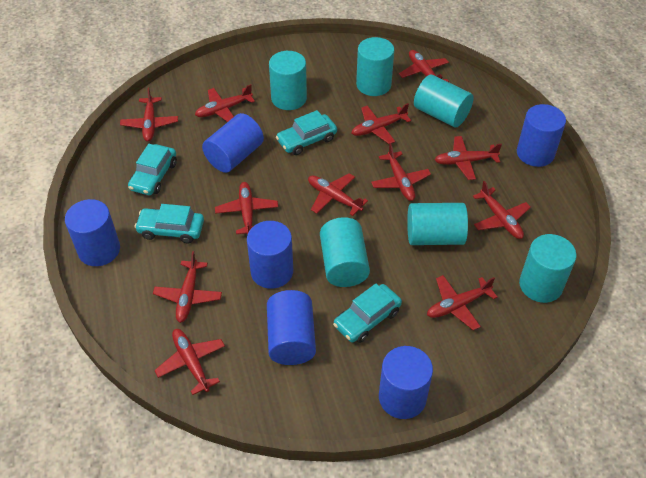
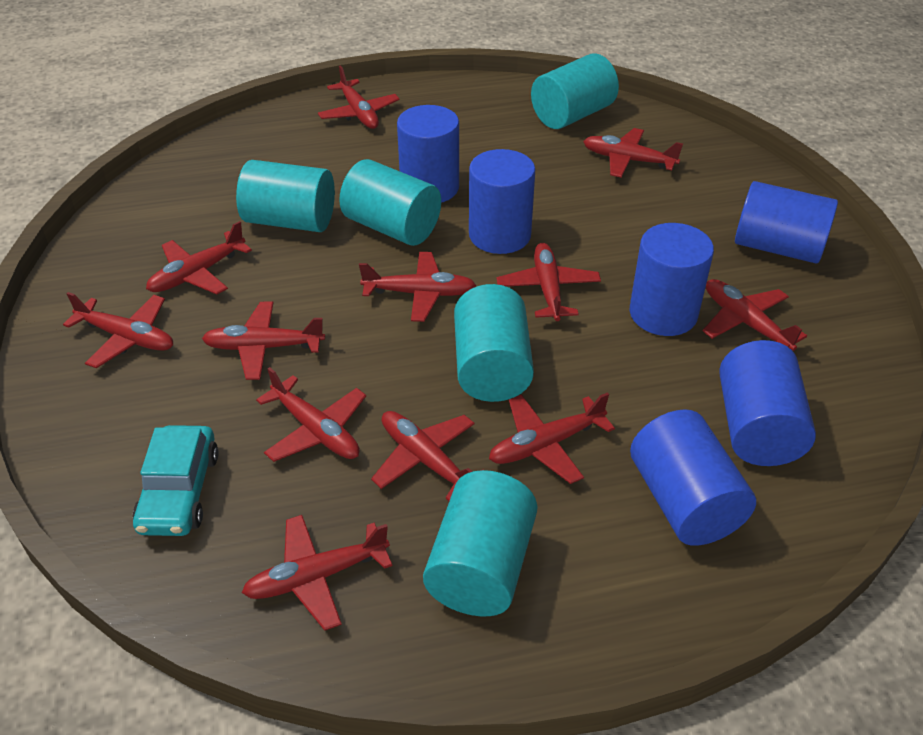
turquoise car: [128,144,177,195] [135,204,204,243] [276,110,337,155] [333,283,402,343] = 4 -> [133,425,219,536] = 1
turquoise cylinder: [269,51,307,110] [320,217,370,287] [356,37,394,96] [407,203,468,245] [414,75,474,127] [519,234,577,303] = 6 -> [236,160,335,232] [339,159,441,246] [423,470,538,616] [454,284,534,402] [531,53,619,129] = 5

